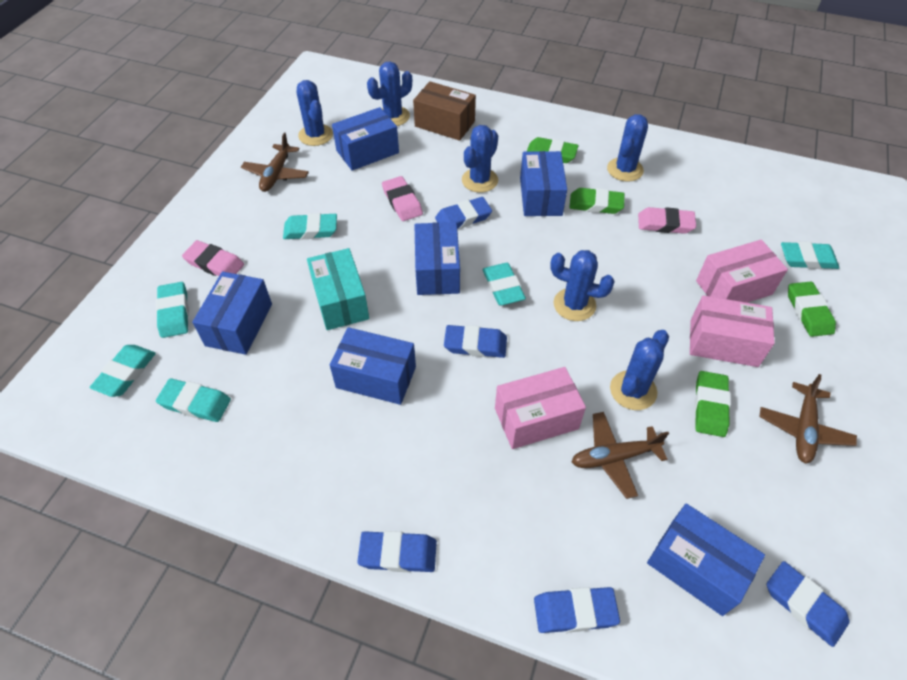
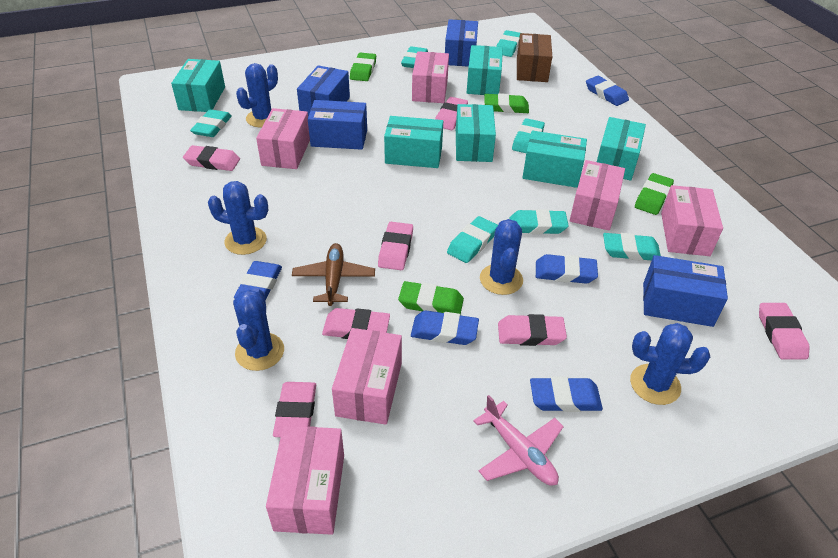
blue box: [192,272,272,355] [330,327,416,405] [332,107,399,171] [415,222,460,295] [520,151,567,216] [647,503,765,616] = 6 -> [297,65,350,117] [308,100,367,150] [445,19,478,67] [643,255,728,327] = 4
blue cactus: [297,80,333,146] [367,61,412,126] [462,125,498,193] [550,250,615,321] [607,114,648,182] [610,330,669,410] = 6 -> [208,181,268,255] [233,288,284,371] [236,63,278,127] [480,219,523,295] [630,323,710,405] = 5
brown plane: [241,133,309,192] [572,412,669,499] [759,374,857,464] = 3 -> [292,243,375,306] = 1
pink box: [495,367,586,449] [690,295,775,367] [696,239,788,303] = 3 -> [256,108,310,169] [266,426,344,535] [332,328,402,425] [412,51,449,103] [570,160,625,230] [661,185,723,256] = 6
pink eraser: [182,240,244,276] [382,176,423,221] [638,207,696,234] = 3 -> [183,145,240,171] [273,382,316,437] [322,308,390,339] [378,222,413,270] [435,97,468,130] [498,314,567,346] [759,303,810,360] = 7
pink plane: none = 0 -> [473,395,564,486] = 1
turquoise box: [307,248,369,330] = 1 -> [171,59,225,112] [384,116,443,168] [456,104,496,162] [467,45,503,95] [522,131,587,188] [597,117,646,181] = 6
turquoise eraser: [90,345,156,397] [156,282,189,338] [156,379,231,422] [283,213,337,240] [482,263,526,305] [781,242,839,269] = 6 -> [190,109,232,137] [401,46,428,68] [447,216,498,263] [496,30,520,57] [510,209,569,234] [512,118,545,153] [603,233,661,261] = 7

